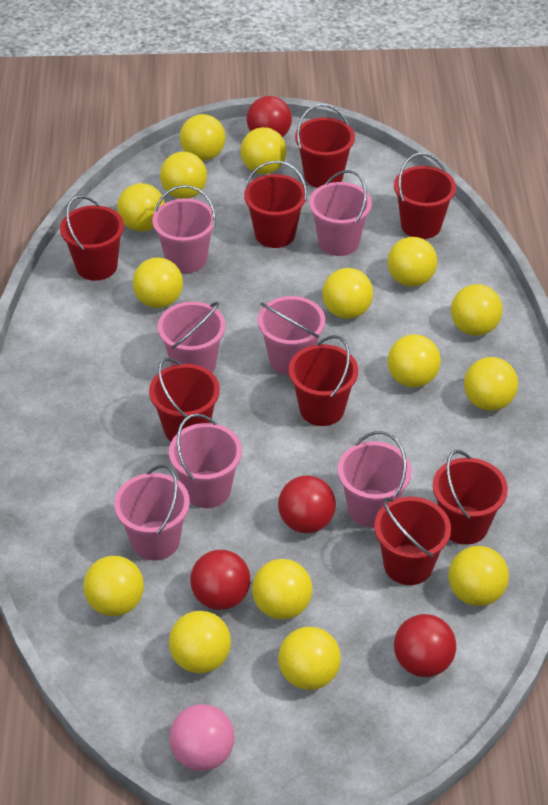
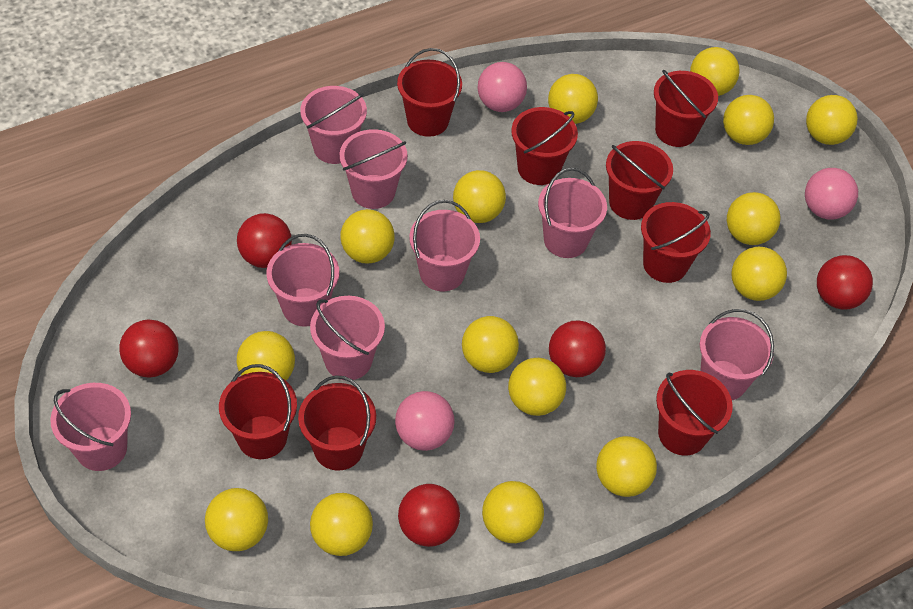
pink ball: [169,704,235,771] = 1 -> [395,391,455,451] [478,62,527,112] [805,168,858,220] = 3
pink bucket: [114,465,190,560] [152,185,216,273] [158,301,226,373] [169,414,242,508] [258,296,325,375] [309,170,372,256] [338,431,412,527] = 7 -> [50,383,131,471] [267,234,339,327] [300,86,367,164] [310,296,385,380] [340,129,408,209] [409,200,480,291] [538,168,607,258] [700,309,774,400] = 8
red ball: [190,550,250,610] [247,96,292,137] [278,476,336,533] [394,614,456,677] = 4 -> [119,319,179,377] [237,213,292,268] [398,484,460,547] [549,320,606,377] [817,255,873,310] = 5

